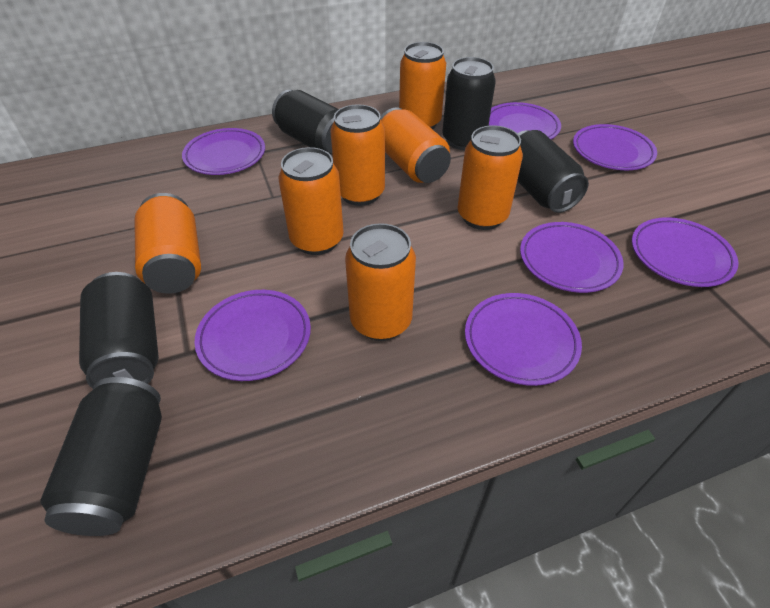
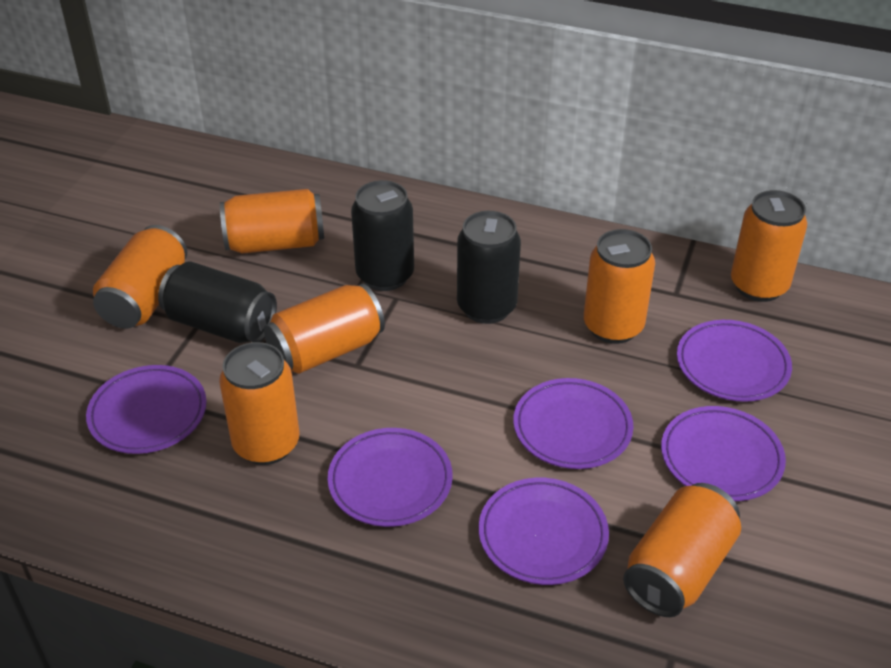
black can: [40,377,162,536] [79,272,159,388] [272,90,339,155] [442,57,496,150] [517,130,589,213] = 5 -> [158,262,277,343] [351,180,414,291] [457,211,521,324] = 3
purple plate: [182,128,265,175] [195,290,311,381] [465,293,582,386] [489,102,561,139] [520,222,624,293] [573,124,657,170] [632,217,738,287] = 7 -> [86,365,207,454] [328,428,453,527] [479,478,609,585] [513,378,633,469] [661,406,786,501] [677,320,792,402] = 6

